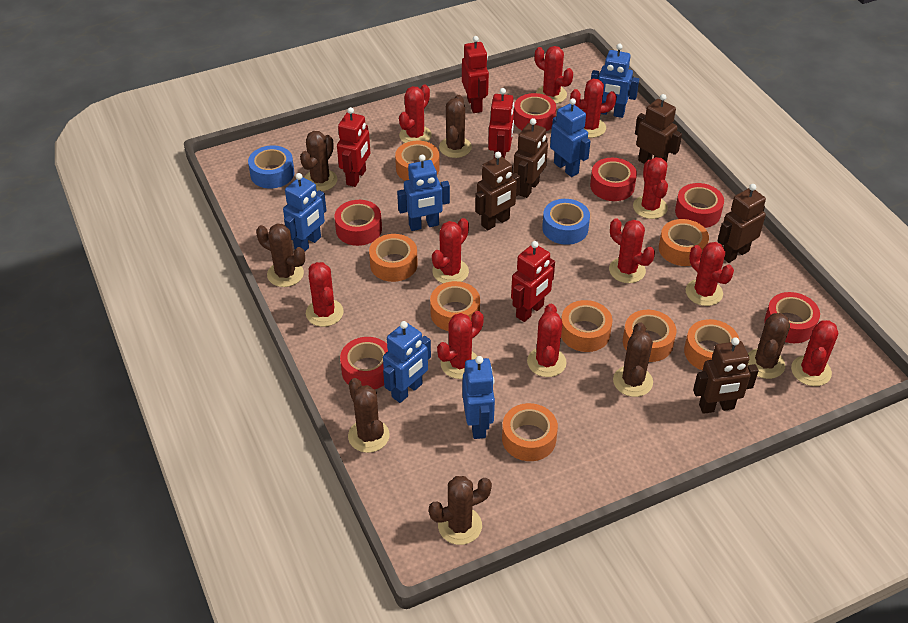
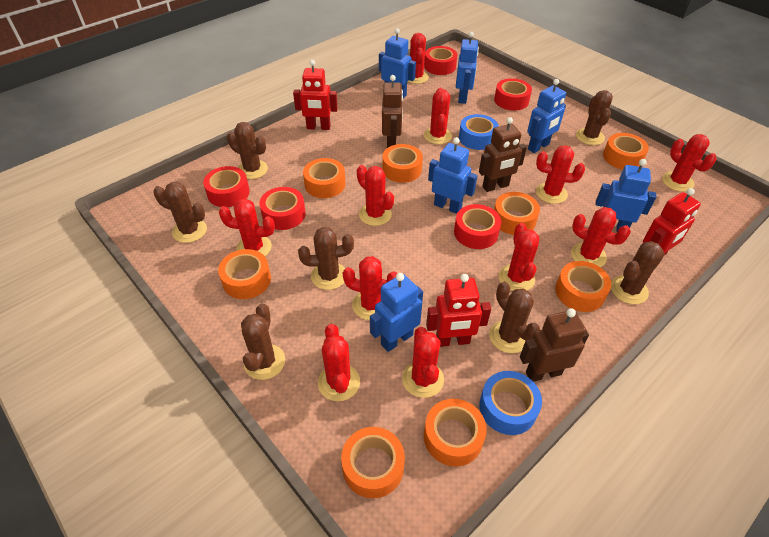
brown robot: [475,152,521,230] [513,118,548,198] [635,94,682,163] [693,337,759,414] [718,184,766,263] = 5 -> [382,75,403,148] [479,117,527,192] [520,308,589,382] = 3
red robot: [337,107,371,187] [462,36,489,113] [488,88,514,158] [511,241,555,322] = 4 -> [293,60,338,130] [426,274,491,347] [643,188,701,256] = 3
red tape: [335,200,382,246] [340,337,388,389] [514,93,556,131] [590,158,637,201] [675,183,724,228] [764,292,820,343] = 6 -> [203,166,250,207] [259,187,306,230] [424,46,457,75] [454,204,501,249] [494,78,532,111] = 5

